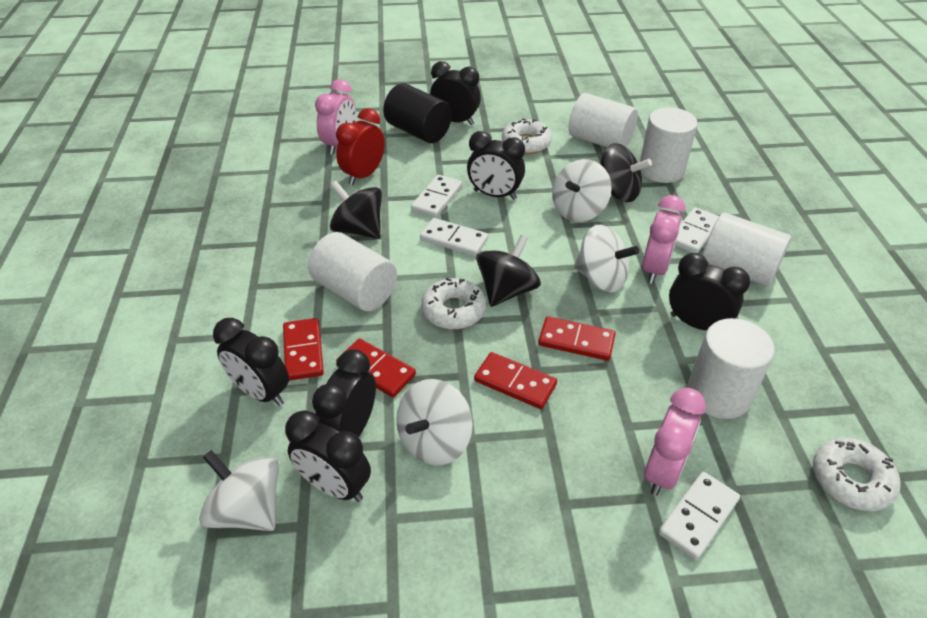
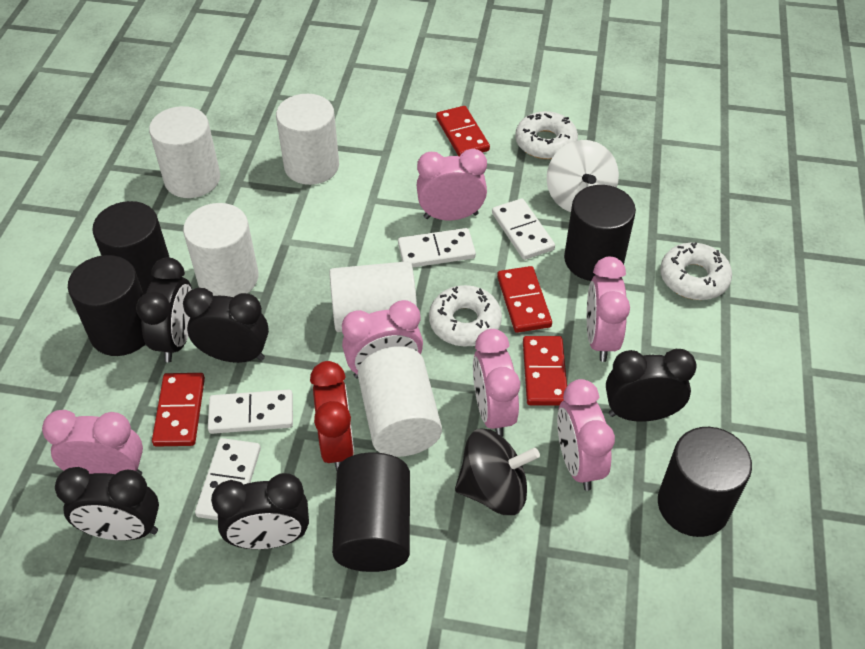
black clock: [213,318,289,406] [285,410,371,502] [312,349,376,437] [430,61,481,125] [467,131,525,200] [669,253,750,331] = 6 -> [55,467,159,540] [136,257,192,362] [183,288,269,363] [211,473,309,549] [606,349,697,422] = 5
black cylinder: [383,83,452,143] = 1 -> [68,255,145,356] [92,201,170,294] [332,453,410,572] [564,185,636,281] [658,427,752,537] = 5
black spinning top: [330,181,382,239] [476,235,541,307] [600,143,652,202] = 3 -> [455,428,540,515] = 1
pink clock: [315,79,356,155] [642,195,685,284] [644,388,706,496] = 3 -> [42,410,143,475] [342,300,423,379] [416,149,487,220] [473,329,520,437] [557,379,615,491] [587,257,630,362] = 6
white spinning top: [199,450,279,531] [396,379,473,465] [552,159,612,222] [574,225,639,293] = 4 -> [547,140,619,212] = 1

